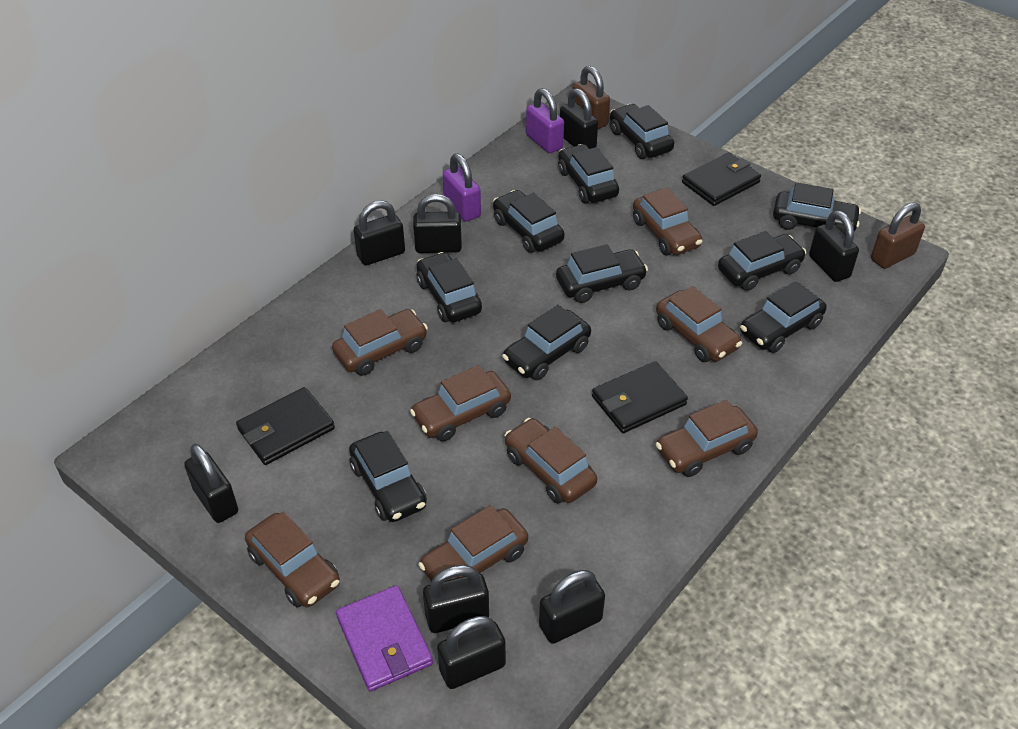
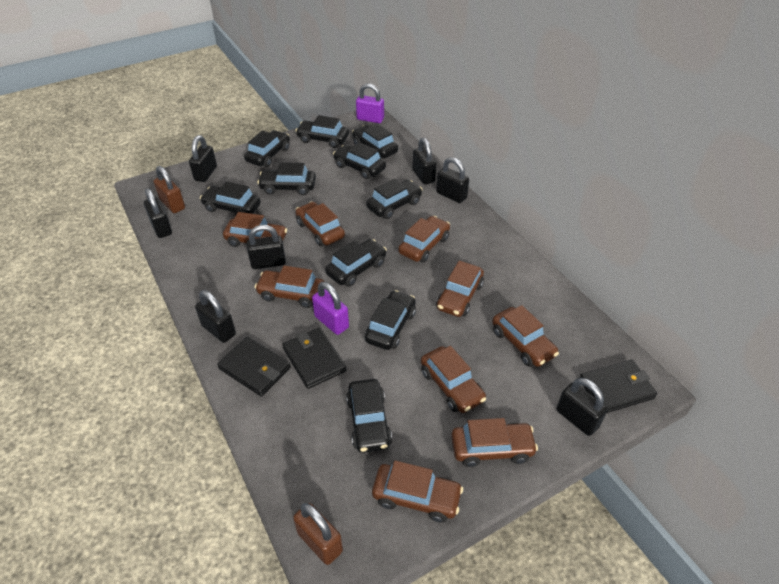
black padlock: [184,444,238,523] [354,200,405,266] [413,194,462,253] [423,565,489,633] [437,616,506,689] [539,570,605,644] [560,88,598,149] [809,210,859,282] = 8 -> [144,189,172,238] [189,135,217,182] [195,290,236,343] [247,225,286,269] [412,138,436,185] [436,157,469,203] [557,378,608,436] = 7
brown car: [245,512,340,608] [332,309,428,376] [410,365,511,441] [418,505,528,581] [505,418,597,504] [633,187,702,255] [656,286,742,362] [656,400,758,477] = 8 -> [223,212,287,247] [255,265,324,308] [296,202,345,246] [372,460,463,523] [398,216,450,263] [421,346,486,413] [436,261,484,317] [451,418,538,467] [492,305,559,367] = 9
purple wallet: [336,585,433,691] = 1 -> none = 0

